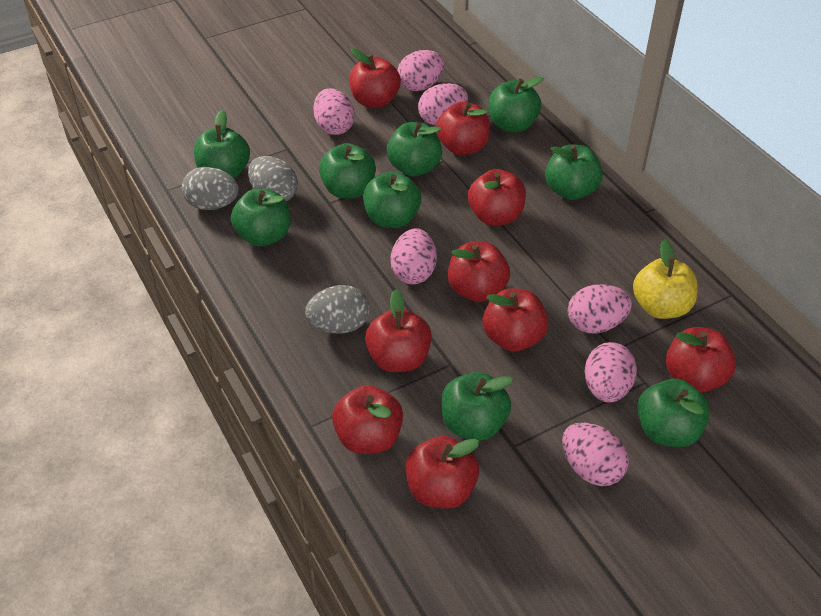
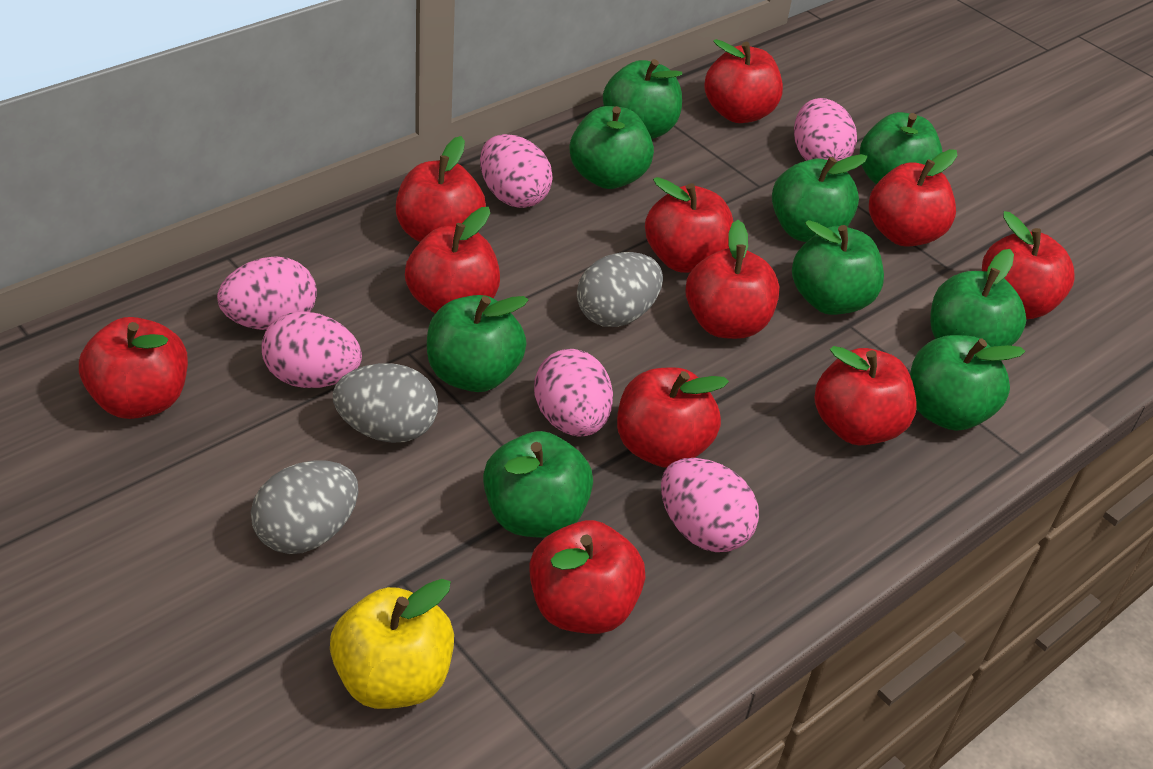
pink egg: [313,88,355,135] [390,228,437,284] [397,50,445,91] [418,83,468,125] [562,423,629,486] [568,284,632,333] [585,342,637,403] = 7 -> [217,256,317,330] [262,311,362,388] [480,134,553,208] [534,349,613,436] [661,458,759,552] [794,98,857,162] = 6
red apple: [332,385,403,454] [349,48,401,108] [365,289,432,372] [405,436,480,508] [436,102,490,155] [448,242,510,302] [468,169,526,226] [483,288,548,352] [666,327,736,392] = 9 -> [79,317,188,419] [396,136,486,242] [405,207,500,314] [529,520,645,634] [617,367,729,468] [645,177,733,273] [685,220,779,339] [704,39,783,123] [815,346,917,445] [869,149,958,247] [982,211,1075,319] = 11

